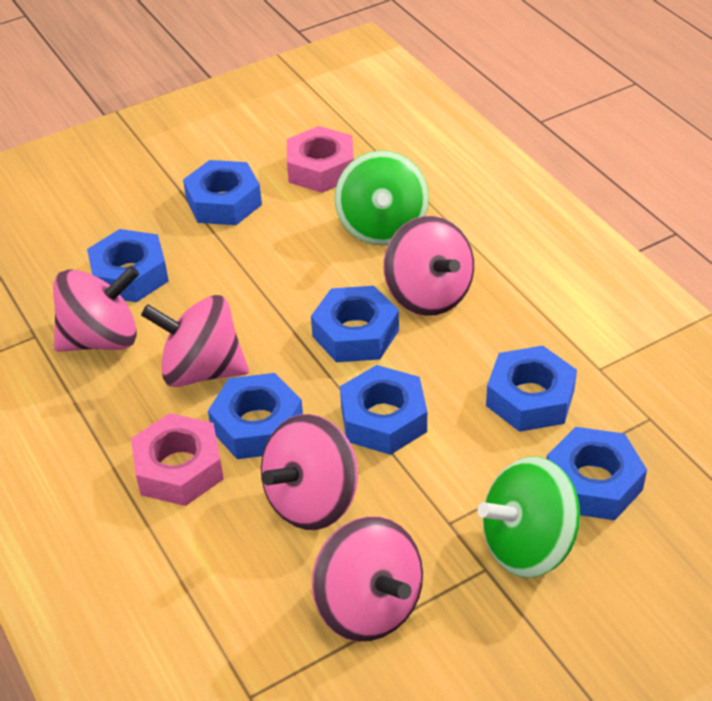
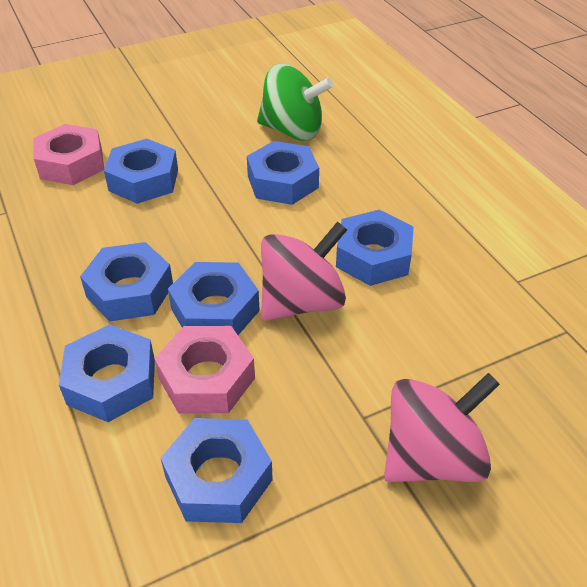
green spinning top: [335,151,429,245] [477,457,580,578] = 2 -> [257,64,333,141] = 1
pink spinning top: [53,266,139,352] [141,295,249,387] [261,414,358,530] [312,516,423,642] [383,216,474,316] = 5 -> [261,221,347,321] [384,373,500,482] = 2

